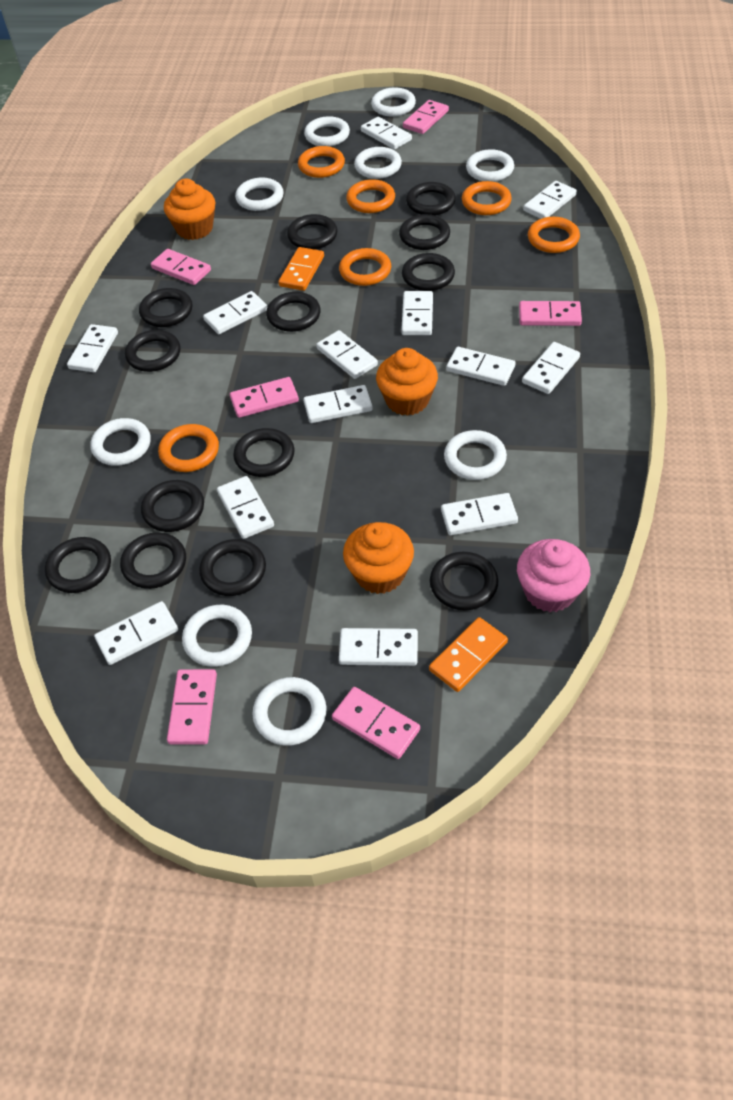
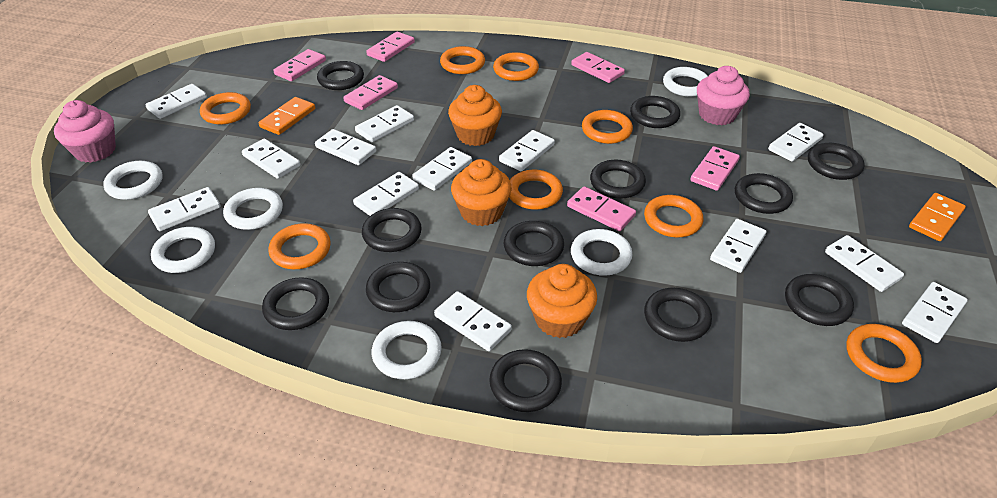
black ring: [45,537,111,593] [120,532,186,589] [125,330,180,372] [139,288,193,327] [141,480,204,532] [199,539,266,596] [233,428,295,477] [266,292,321,332] [287,214,338,249] [399,214,450,250] [402,253,455,291] [406,182,456,215] [430,552,499,610] = 13 -> [262,277,329,330] [317,61,364,90] [362,208,422,252] [366,262,430,312] [489,349,562,412] [504,221,564,266] [590,160,646,199] [630,96,680,128] [644,288,712,342] [735,173,793,214] [785,274,854,326] [808,143,864,180] = 12
orange ring: [158,424,219,472] [298,146,345,178] [339,248,391,286] [346,179,395,213] [462,181,512,215] [528,217,580,253] = 6 -> [200,92,251,125] [268,223,331,269] [440,46,485,74] [493,52,539,81] [509,170,563,210] [582,110,633,144] [644,195,703,237] [846,324,922,383] = 8
pink cupcake: [517,539,590,612] = 1 -> [54,100,116,163] [697,66,750,125] = 2
white ring: [91,418,151,466] [182,605,252,667] [235,178,284,211] [252,677,326,746] [304,116,350,146] [354,147,402,179] [371,87,416,116] [444,430,507,480] [466,149,514,182] = 9 -> [103,161,162,200] [151,227,215,273] [223,188,283,230] [372,321,442,379] [571,229,633,276] [663,67,708,97] = 6

